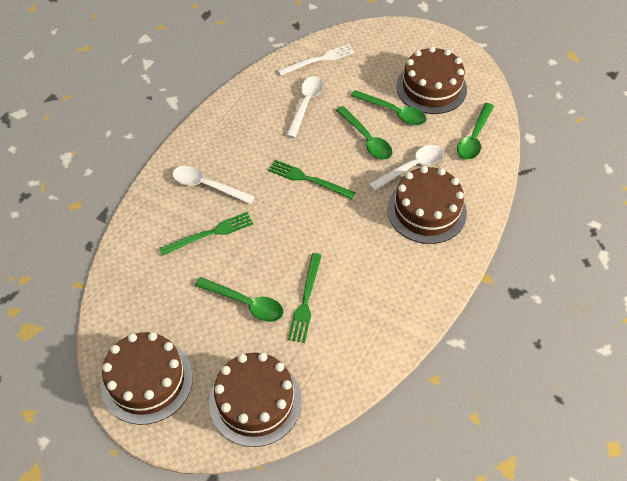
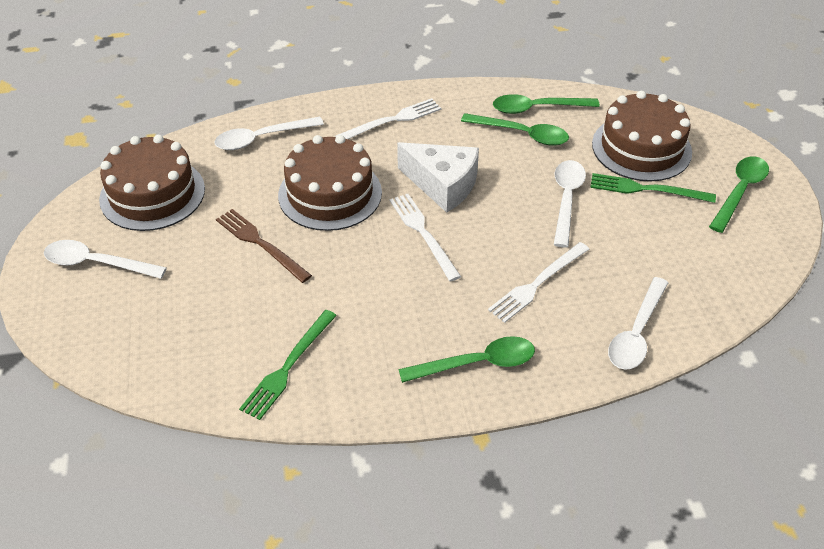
brown cake: [101,332,193,425] [209,352,302,447] [387,166,467,244] [396,46,467,114] = 4 -> [99,135,205,231] [278,135,382,231] [592,91,692,182] = 3
brown fork: none = 0 -> [216,209,312,283] = 1
green fork: [159,212,253,256] [268,160,355,199] [288,253,322,343] = 3 -> [239,310,337,420] [590,173,716,203] = 2
white cheese: none = 0 -> [397,142,479,213] = 1
white fork: [277,44,355,76] = 1 -> [335,98,441,139] [390,194,461,281] [488,242,589,323] = 3
white spoon: [172,166,255,204] [286,76,323,138] [369,145,444,191] = 3 -> [44,240,167,279] [214,117,324,150] [554,160,586,247] [608,277,668,370] = 4

